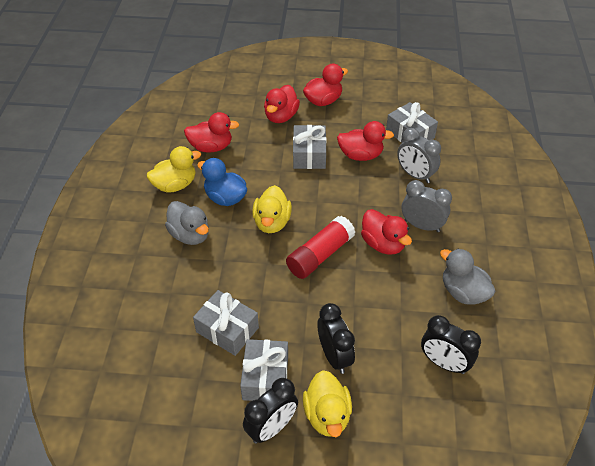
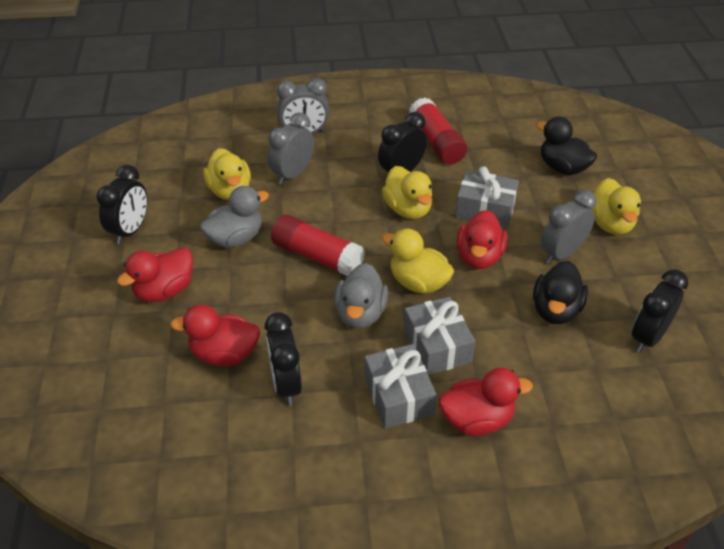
black clock: [243,378,298,444] [317,303,355,374] [421,315,481,374] = 3 -> [96,165,148,244] [265,312,302,406] [378,112,427,178] [632,269,688,353] = 4
black duck: none = 0 -> [533,261,588,324] [536,117,597,175] = 2
blue duck: [197,158,247,206] = 1 -> none = 0
grey clock: [397,128,441,183] [402,180,452,232] = 2 -> [268,112,314,185] [277,78,329,133] [541,190,597,264] = 3
grey gift: [193,290,259,356] [240,339,288,401] [293,125,326,169] [386,102,438,143] = 4 -> [365,344,437,428] [404,296,476,375] [455,166,519,228] = 3
red duck: [184,112,239,153] [264,85,300,123] [303,64,348,106] [337,121,394,161] [361,209,412,254] = 5 -> [117,247,193,302] [170,305,260,366] [439,368,533,436] [456,210,507,269] = 4
red glue stick: [286,216,355,279] = 1 -> [271,214,365,276] [409,98,467,164] = 2
yellow duck: [147,146,201,193] [252,185,292,233] [303,370,352,437] = 3 -> [203,148,251,200] [382,166,432,219] [382,229,454,294] [589,178,641,235] = 4

